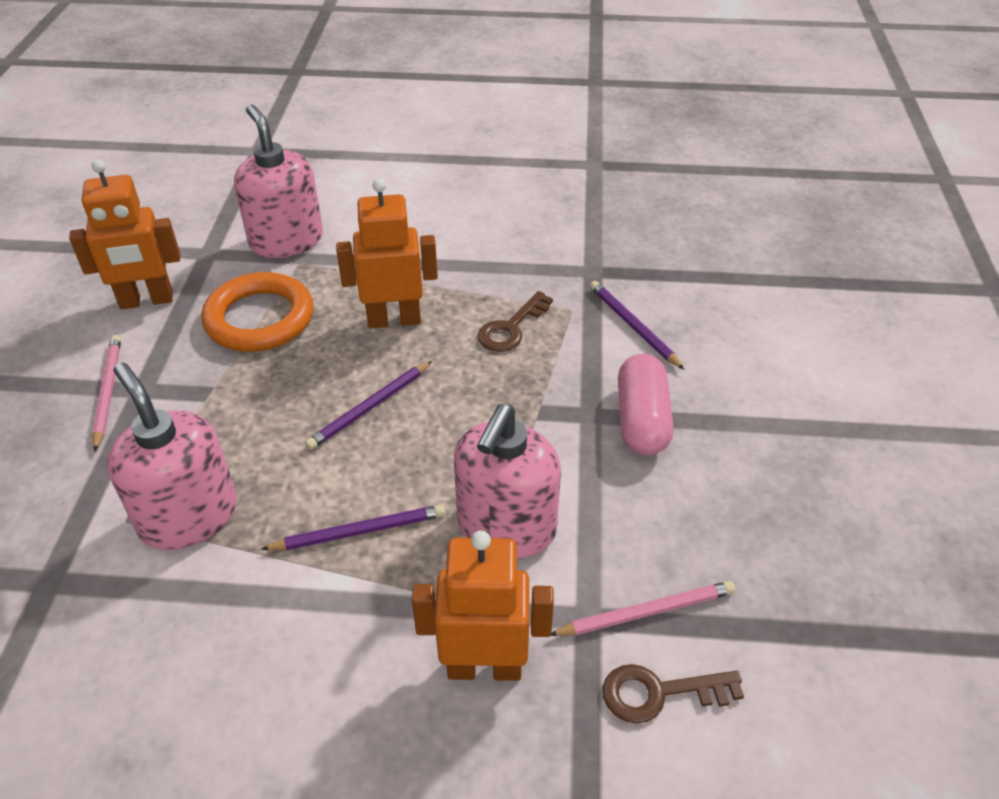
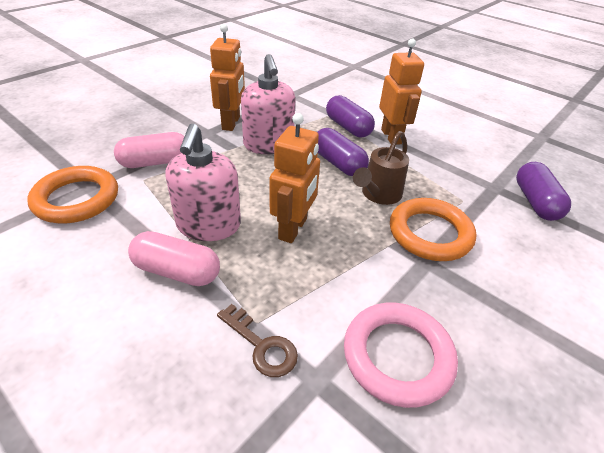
brown key: [478,291,553,352] [603,664,744,723] = 2 -> [217,304,298,377] = 1
brown watering can: none = 0 -> [353,131,409,205] = 1
orange ring: [201,272,313,352] = 1 -> [27,166,118,223] [390,198,476,261] = 2
pink capsule: [618,354,673,456] = 1 -> [114,132,185,168] [128,231,220,286] = 2
pink pencil: [92,335,121,452] [551,581,736,636] = 2 -> none = 0
pink ring: none = 0 -> [344,303,458,408] = 1
pink soap dispenser: [107,362,237,550] [234,105,323,258] [454,404,561,558] = 3 -> [165,124,241,241] [241,54,295,154] = 2
purple capsule: none = 0 -> [317,128,369,176] [326,95,375,137] [516,162,571,221] = 3
purple pencil: [261,505,445,550] [305,361,432,450] [590,281,684,369] = 3 -> none = 0

